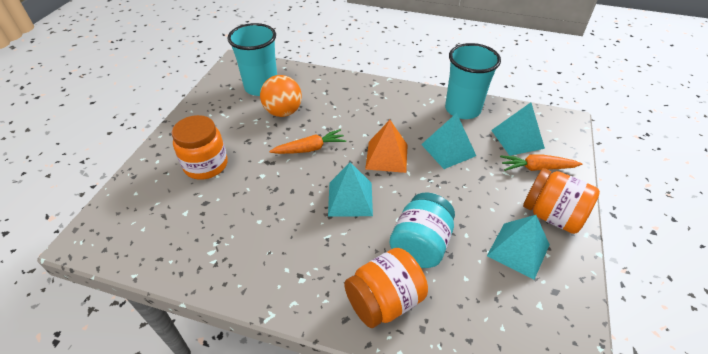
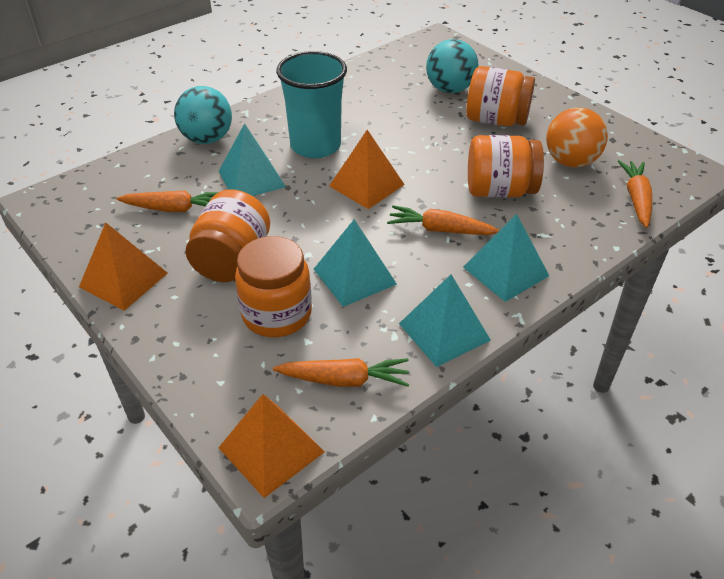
orange carrot: [269,129,346,154] [500,154,582,171] = 2 -> [116,190,219,212] [273,358,409,387] [387,205,500,235] [618,160,652,228] = 4
orange jar: [172,115,228,180] [344,248,428,328] [523,168,600,234] = 3 -> [186,189,270,282] [235,236,312,337] [466,66,535,126] [468,135,544,197] = 4
orange pyramid: [365,120,408,173] = 1 -> [79,222,168,311] [218,394,325,498] [329,130,405,209] = 3
turquoise ball: none = 0 -> [174,86,232,144] [426,39,478,93] = 2
turquoise cup: [227,23,277,96] [445,43,501,119] = 2 -> [276,51,347,158] = 1
turquoise jar: [390,193,455,268] = 1 -> none = 0

